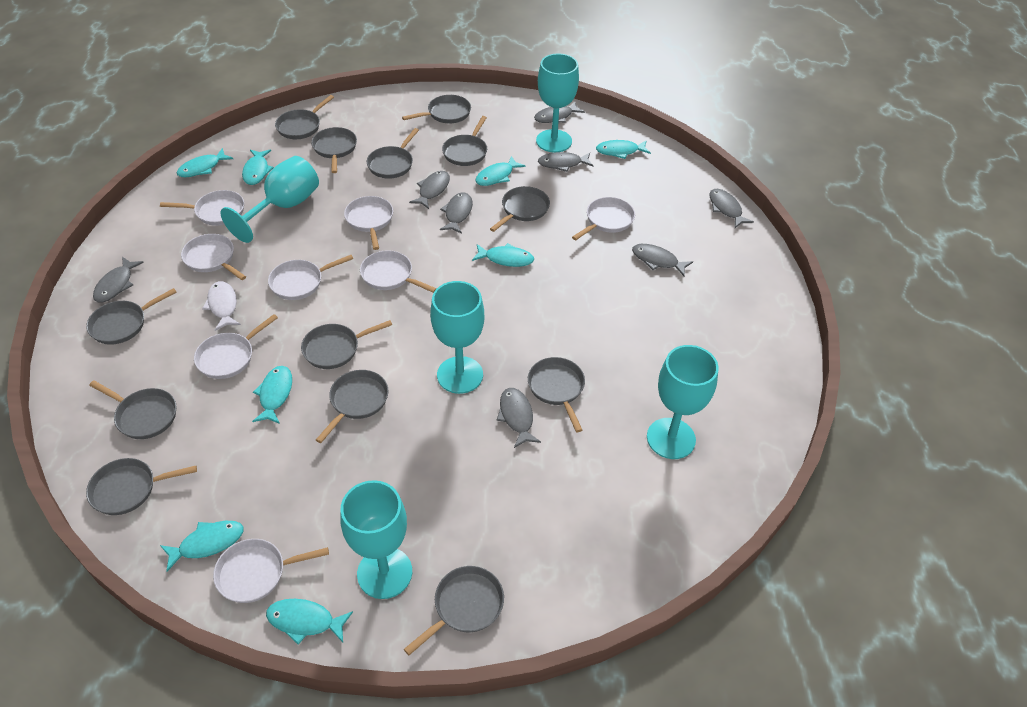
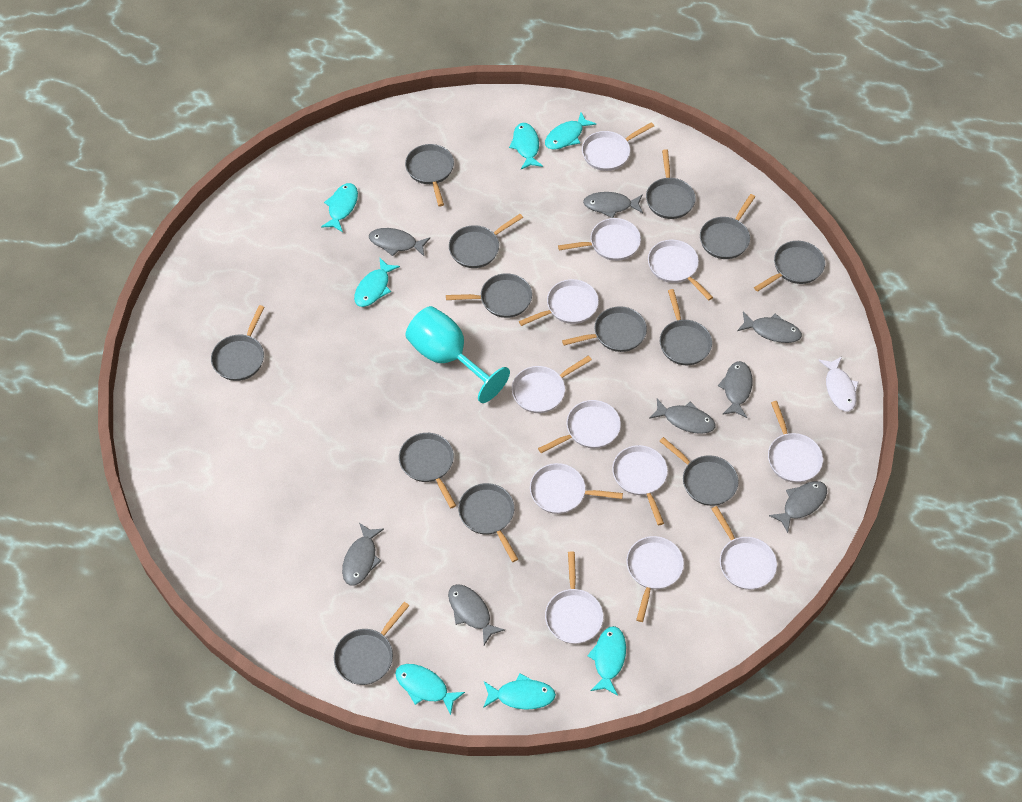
turquoise fish: [160,521,244,572] [177,148,233,177] [242,150,274,185] [252,366,292,424] [266,599,353,645] [472,243,534,267] [476,156,526,186] [596,140,651,159] = 8 -> [321,183,358,232] [354,258,400,307] [395,664,465,715] [483,673,556,710] [509,123,543,169] [545,112,596,150] [587,626,626,696] = 7
turquoise goblet: [220,156,319,243] [340,480,412,599] [430,281,485,394] [536,54,579,153] [647,345,719,459] = 5 -> [405,306,510,403] = 1
white pan: [160,190,244,226] [181,234,246,280] [194,314,278,379] [213,539,329,603] [268,255,353,300] [344,196,393,250] [360,250,437,293] [572,197,635,240] = 8 -> [512,355,592,413] [519,279,599,326] [530,463,623,514] [538,400,621,453] [545,552,603,644] [558,218,641,261] [582,122,654,171] [612,445,668,525] [627,536,684,622] [648,240,713,300] [712,506,777,590] [768,401,823,483] = 12

